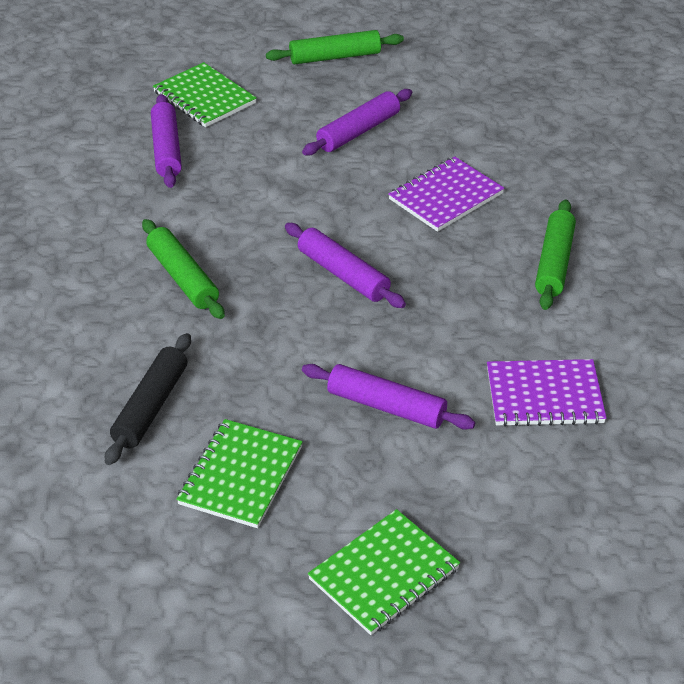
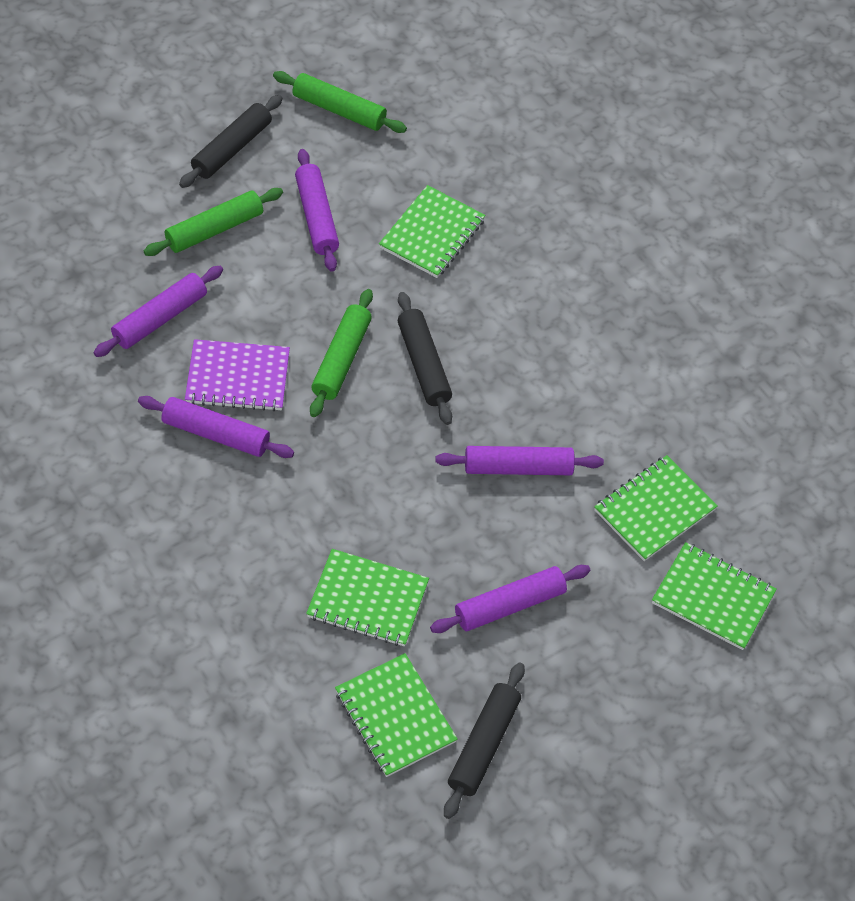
black rolling pin: [105,333,191,465] = 1 -> [179,95,282,188] [398,292,452,425] [444,662,525,819] = 3
green notebook: [153,62,256,127] [176,419,303,528] [308,509,460,635] = 3 -> [306,549,429,646] [335,653,458,777] [379,185,485,278] [594,455,718,561] [652,542,777,650] = 5
purple notebook: [388,156,504,232] [487,359,606,427] = 2 -> [185,339,290,411] = 1
purple rolling pin: [151,94,182,188] [285,223,406,308] [302,89,412,156] [302,364,475,429] = 4 -> [94,266,223,357] [138,396,294,458] [295,149,339,272] [430,565,590,633] [435,446,604,475] = 5

